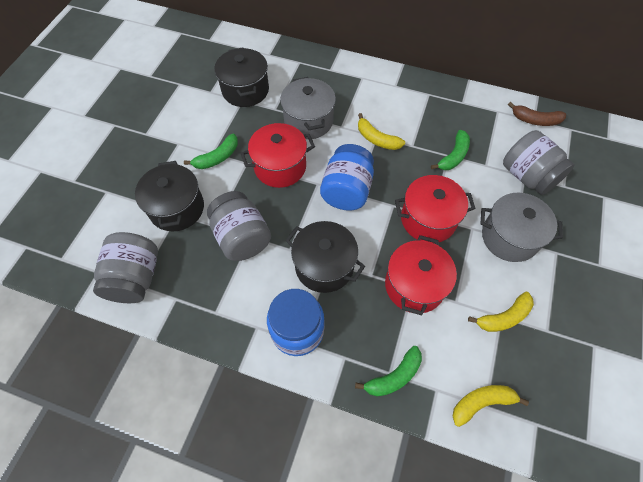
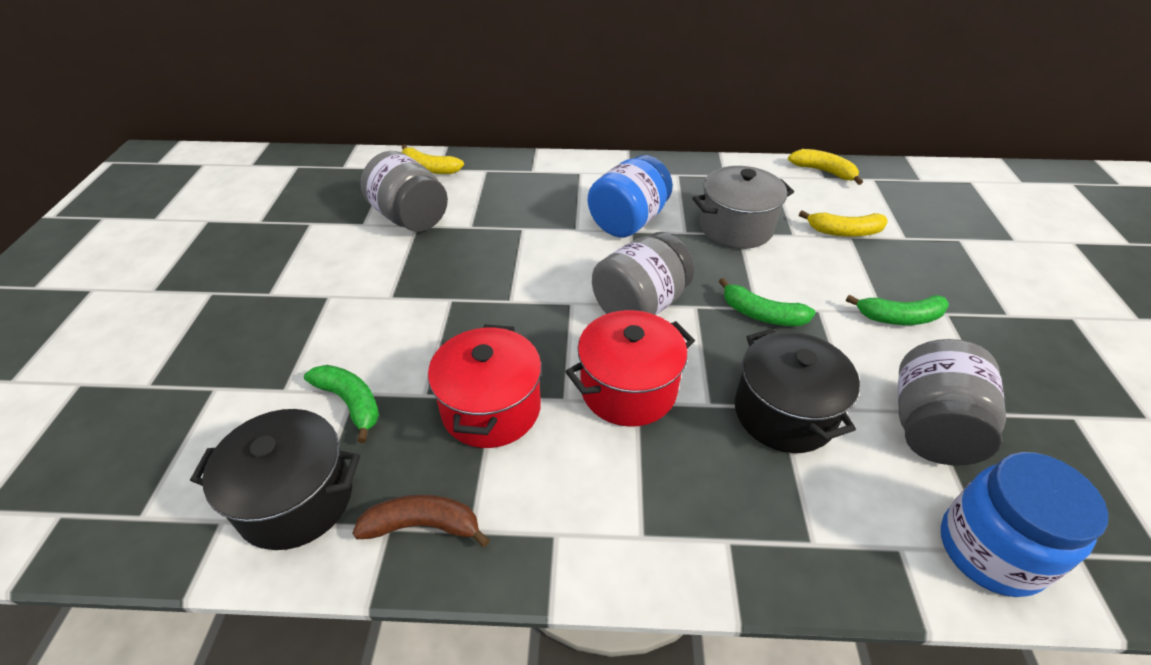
black pot: [135,161,204,231] [214,47,269,107] [286,221,365,293] = 3 -> [190,409,360,550] [735,328,860,453] = 2
grey pot: [280,77,336,139] [481,193,563,262] = 2 -> [692,166,794,249] = 1
red pot: [240,123,315,188] [385,235,457,316] [395,175,476,243] = 3 -> [428,325,542,448] [565,310,695,427] = 2

